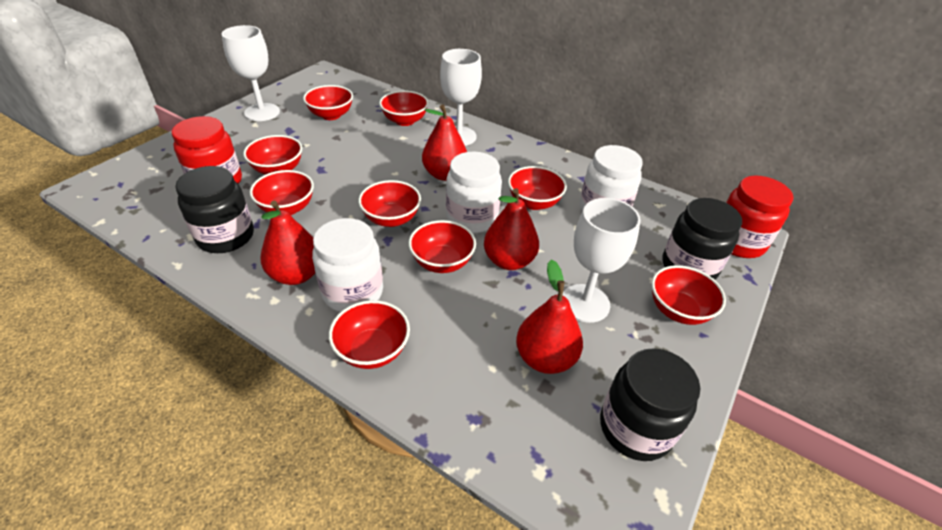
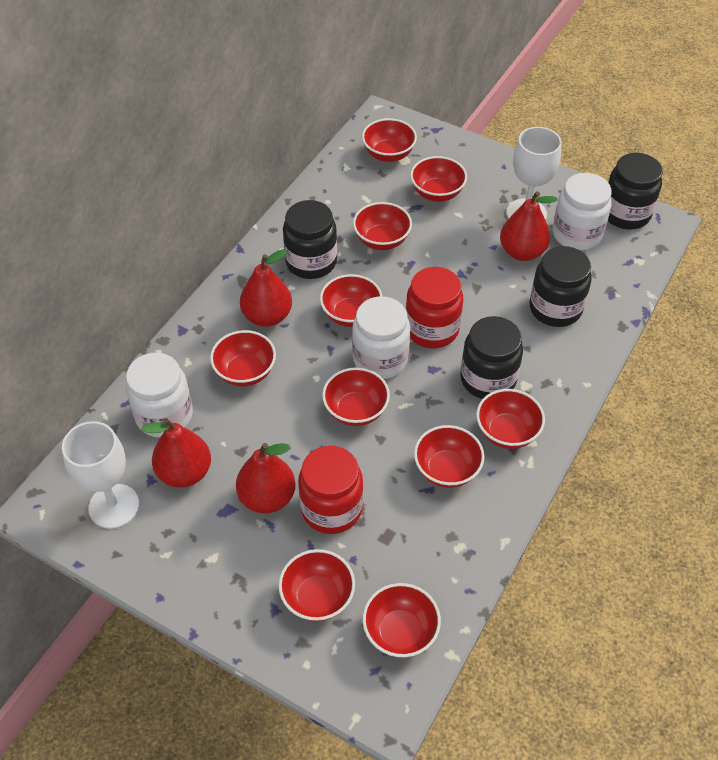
black jar: [175,166,254,253] [600,348,700,461] [662,198,742,280] = 3 -> [283,200,337,279] [460,316,523,399] [529,246,592,327] [608,153,663,229] = 4
red bowl: [243,135,302,175] [250,170,314,215] [303,85,353,120] [329,300,410,369] [358,180,421,227] [379,91,429,126] [409,220,476,273] [508,166,567,210] [652,265,726,325] = 9 -> [210,330,276,387] [279,549,355,621] [320,274,382,327] [322,367,390,426] [353,202,412,250] [362,118,417,162] [363,583,441,658] [410,156,467,202] [414,425,485,488] [476,389,545,449] = 10
white goblet: [221,25,280,121] [440,49,482,146] [563,198,641,323] = 3 -> [62,421,139,529] [506,127,562,220] = 2

